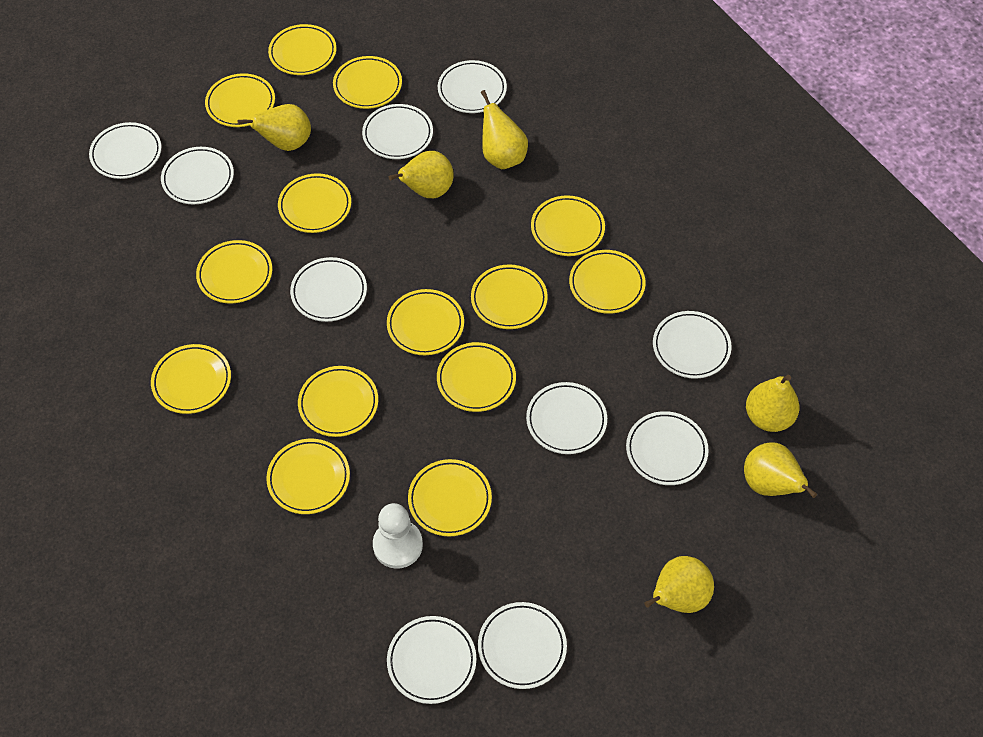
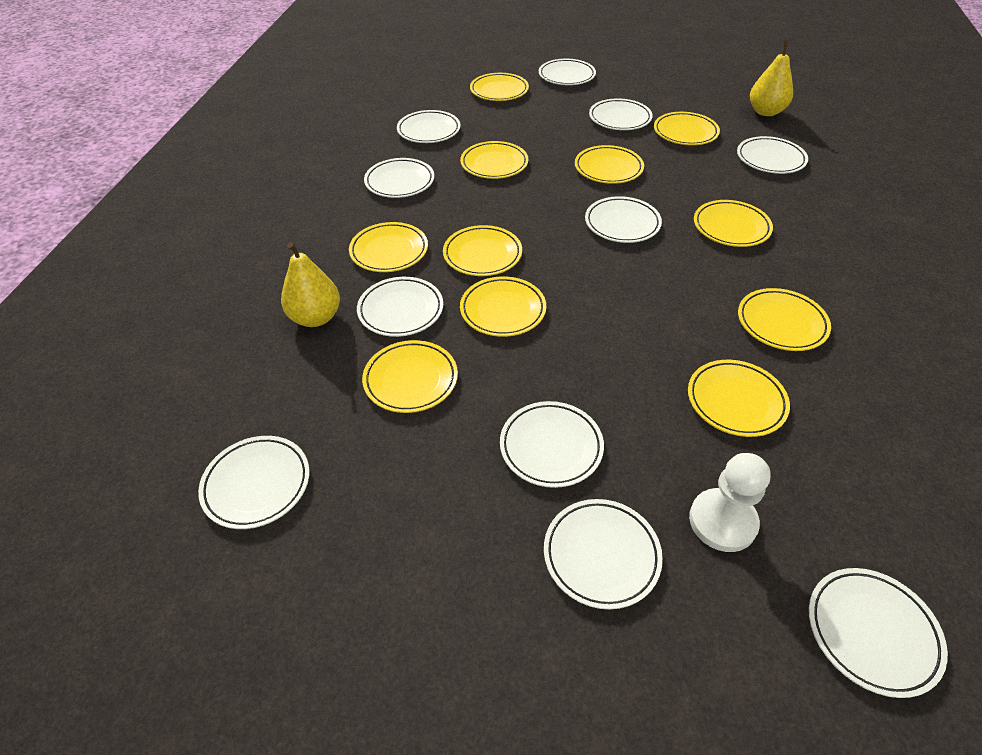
white plate: [89,122,162,179] [161,147,234,204] [290,257,367,322] [362,104,433,159] [387,616,476,704] [438,60,507,113] [478,602,567,689] [526,382,607,454] [626,411,709,485] [653,311,732,379] = 10 -> [198,436,310,529] [357,277,443,337] [364,158,434,198] [397,110,461,143] [500,401,604,488] [539,59,596,85] [544,499,663,610] [585,196,662,243] [589,98,653,130] [737,136,808,174] [809,568,948,698] = 11
yellow pear: [237,104,311,151] [389,151,454,198] [481,90,528,169] [644,556,714,613] [744,442,817,498] [746,375,799,432] = 6 -> [281,242,340,327] [750,40,793,116] = 2
yellow plate: [151,344,231,414] [196,240,272,304] [205,73,275,127] [266,439,350,514] [268,24,337,75] [278,173,351,233] [298,366,378,437] [333,56,402,109] [387,289,464,355] [408,459,492,536] [437,342,516,412] [471,264,548,329] [531,195,605,256] [569,250,646,314] = 14 -> [349,222,428,272] [362,340,458,413] [443,225,522,276] [460,141,528,179] [460,276,546,337] [470,73,529,101] [575,145,644,184] [654,112,720,145] [688,360,790,437] [694,200,773,247] [738,288,831,351] = 11

